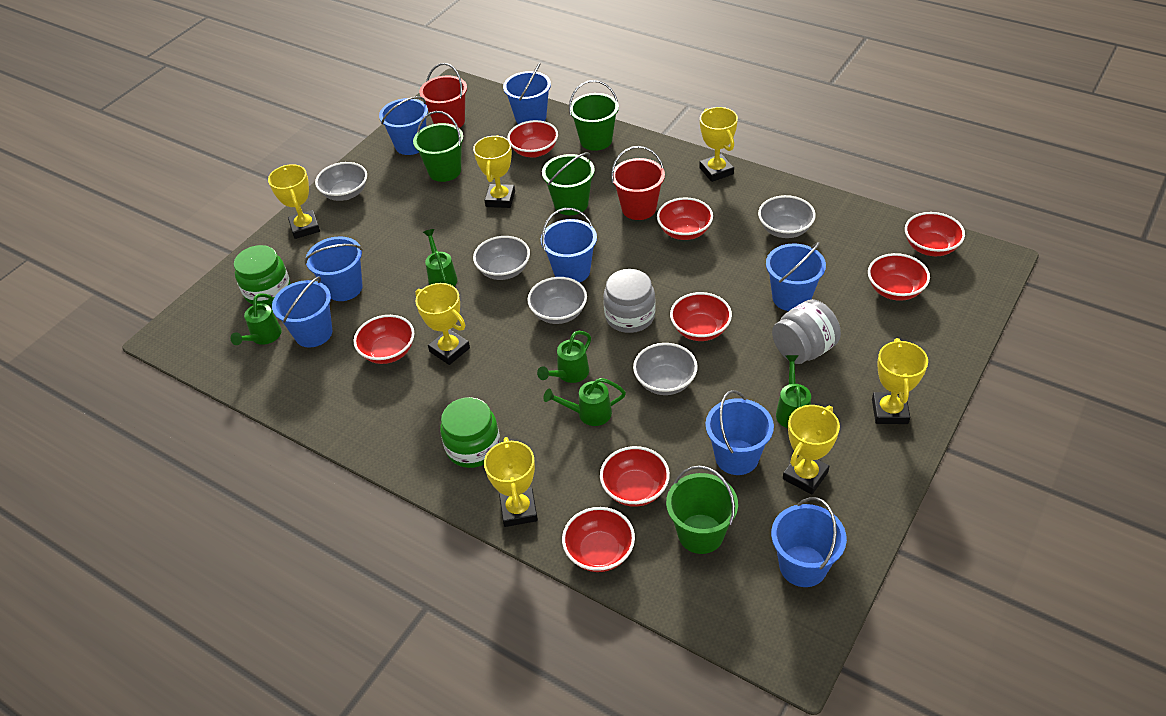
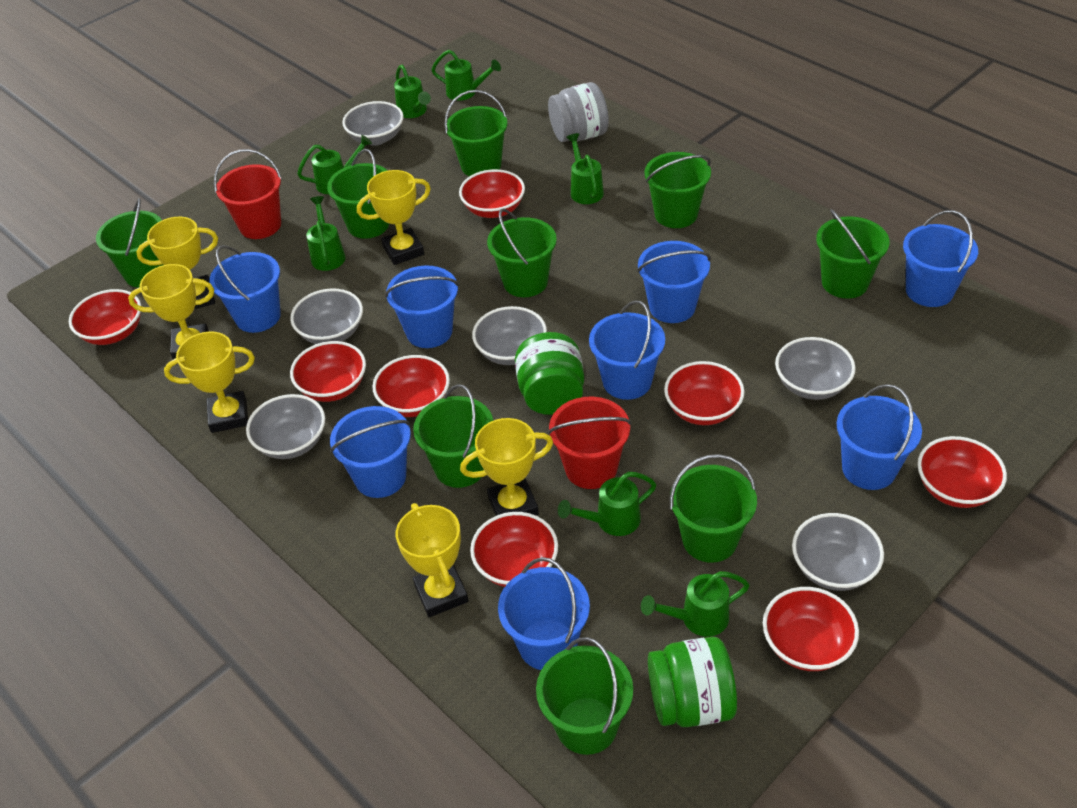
green bucket: [413,111,463,182] [542,152,595,215] [569,80,619,151] [666,465,738,554] = 4 -> [96,198,163,288] [327,149,389,239] [413,384,493,488] [445,90,507,176] [487,208,557,297] [536,637,633,755] [644,152,711,228] [670,454,757,563] [816,209,890,299] = 9
green watering can: [231,293,282,345] [423,229,458,286] [537,331,591,383] [544,378,626,426] [776,355,811,428] = 5 -> [297,135,372,194] [306,196,346,271] [394,65,431,118] [431,50,501,101] [558,472,656,536] [566,133,604,204] [641,571,750,637] = 7
grey bowl: [315,162,367,201] [473,236,530,280] [527,277,587,324] [633,343,698,395] [758,195,816,238] = 5 -> [246,394,325,459] [290,289,363,344] [342,101,403,146] [472,306,547,365] [775,337,856,400] [792,513,884,591] = 6
grey jar: [603,269,656,333] [772,299,841,364] = 2 -> [548,82,609,142] = 1
yellow trophy: [268,164,320,239] [415,283,470,365] [473,135,515,208] [484,437,538,527] [699,107,738,182] [783,405,840,495] [872,338,928,424] = 7 -> [128,264,214,359] [136,217,218,309] [164,331,255,433] [357,170,431,265] [396,503,469,617] [460,418,553,516] = 6

